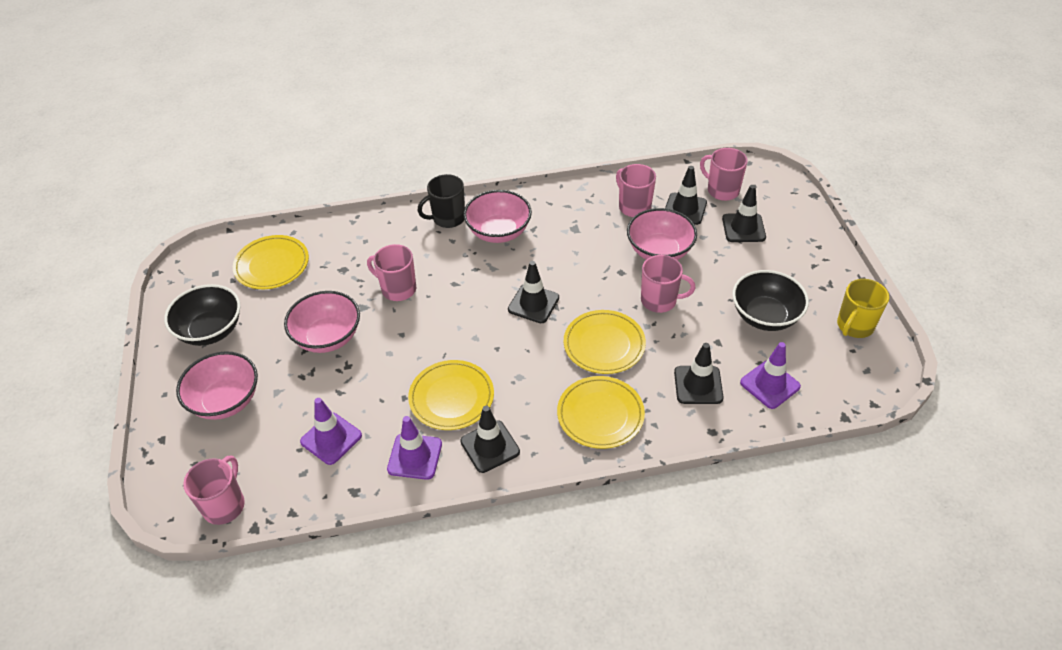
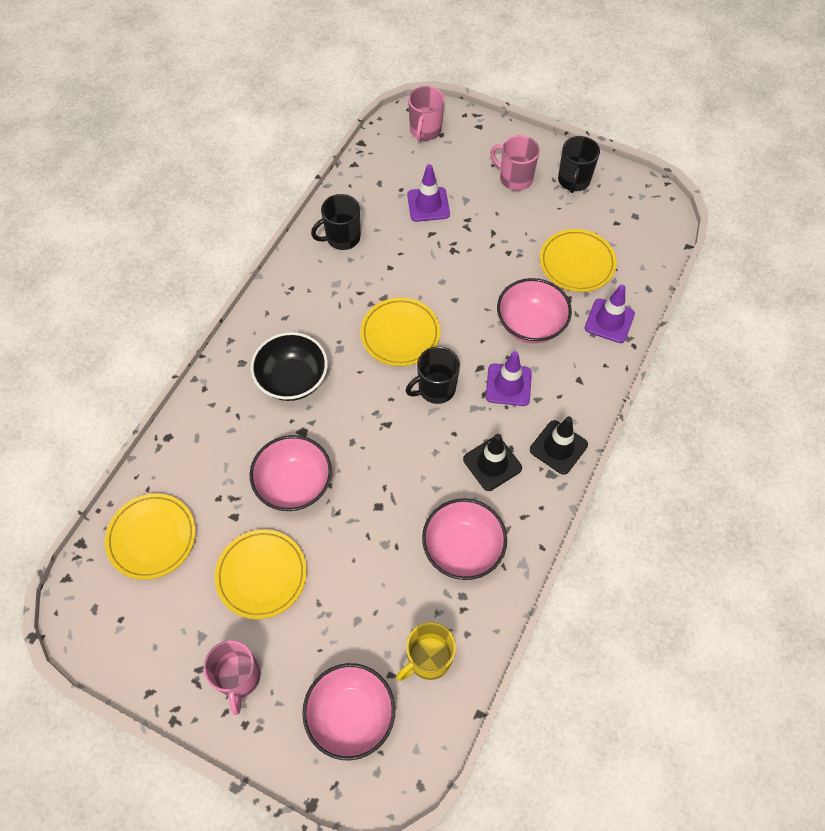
black bowl: [164,284,240,346] [732,270,809,331] = 2 -> [251,332,328,401] = 1
black mug: [418,174,465,228] = 1 -> [311,194,360,250] [406,346,460,404] [558,136,600,193] = 3
black traffic cone: [460,406,520,473] [508,261,559,323] [665,166,707,225] [674,343,723,404] [722,185,766,242] = 5 -> [463,434,522,491] [530,417,588,475] = 2
pink mug: [183,456,245,525] [367,244,416,301] [616,164,656,217] [641,255,696,313] [700,148,748,201] = 5 -> [203,640,260,715] [408,86,444,141] [490,135,540,191] = 3

